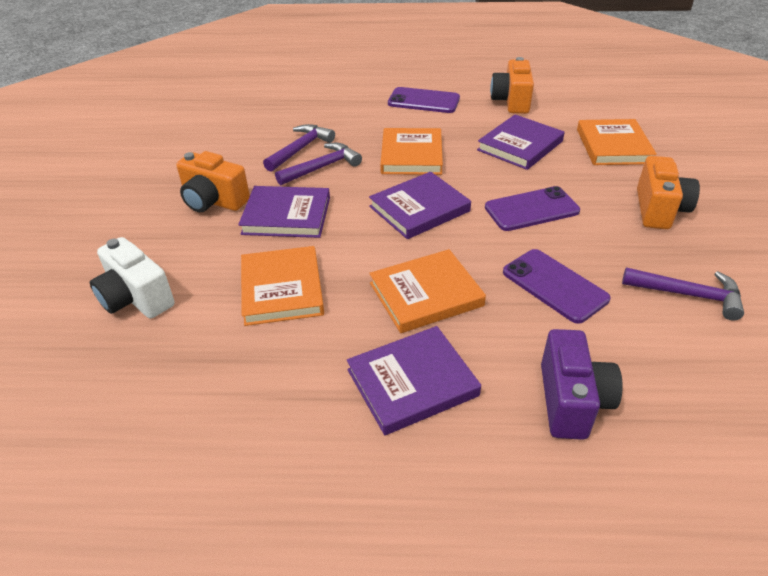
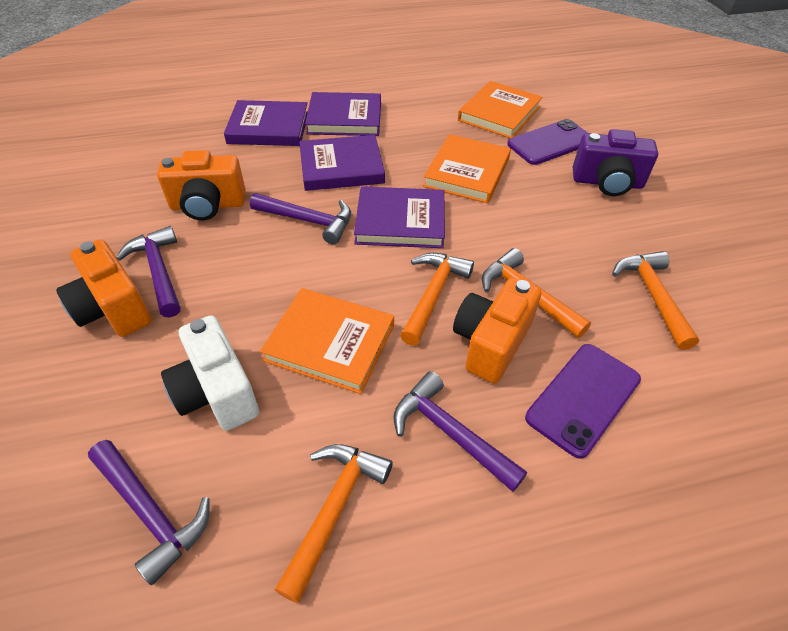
orange book: [241,246,324,326] [369,249,486,333] [380,128,443,175] [577,119,657,165] = 4 -> [260,288,394,394] [423,134,511,203] [458,81,543,138] = 3
orange hammer: none = 0 -> [275,444,393,603] [400,253,474,346] [482,248,591,338] [612,251,699,350] = 4
purple hammer: [263,124,335,172] [275,143,362,186] [622,267,744,320] = 3 -> [88,440,210,585] [116,226,180,317] [250,193,351,245] [394,371,527,492] = 4
purple phone: [388,87,460,113] [485,186,580,231] [503,249,611,324] = 3 -> [507,119,588,165] [525,344,641,459] = 2

